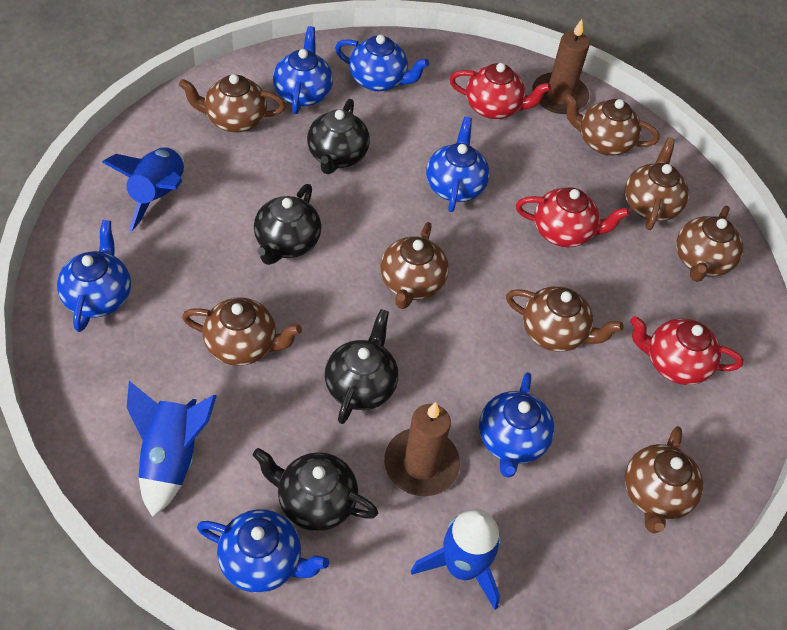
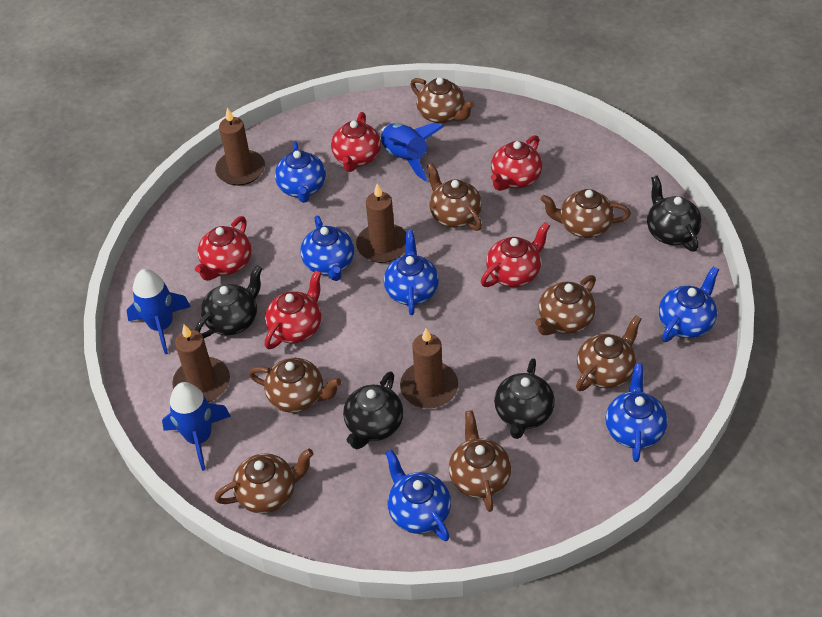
brown candle: [384,402,460,496] [532,19,590,114] = 2 -> [172,324,230,402] [215,107,265,186] [356,184,406,263] [400,328,458,408] = 4
red teapot: [449,63,551,119] [516,187,630,247] [630,316,743,385] = 3 -> [195,216,252,281] [265,270,321,349] [331,112,381,172] [481,222,550,287] [491,135,542,191] = 5

